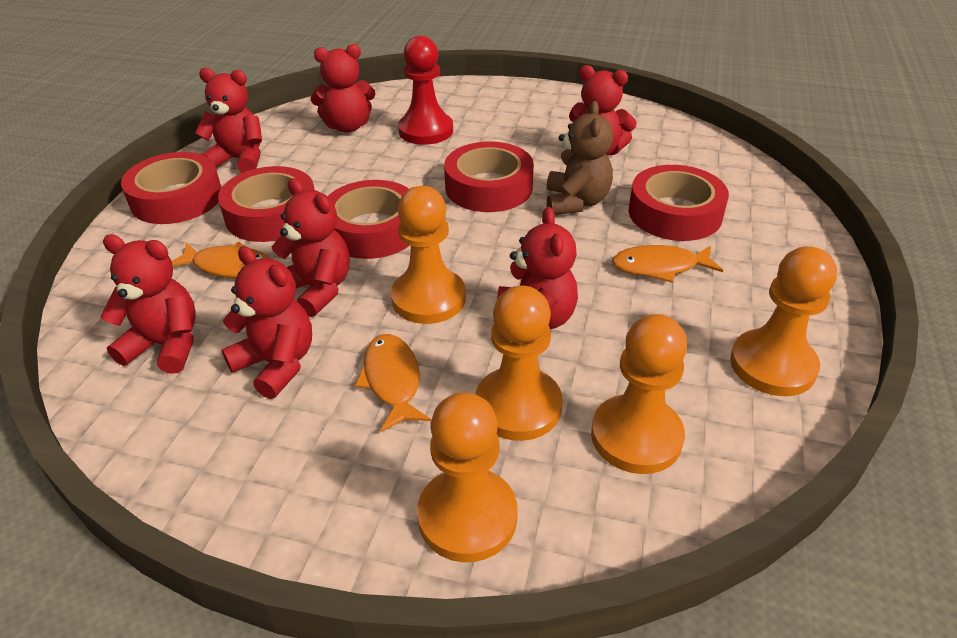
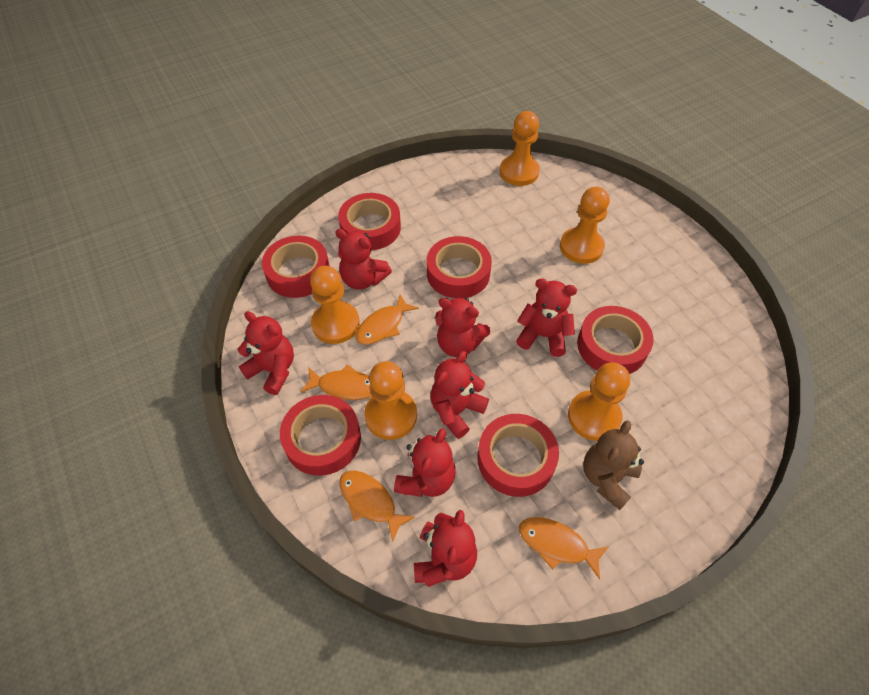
orange fish: [172,242,271,278] [355,334,431,432] [612,245,723,283] = 3 -> [301,365,372,400] [339,470,415,542] [356,294,419,345] [519,517,608,579] = 4
red pawn: [398,35,453,145] = 1 -> none = 0
red tape: [121,152,222,224] [218,166,315,242] [327,180,410,259] [444,142,534,212] [629,165,729,241] = 5 -> [262,236,330,298] [280,395,361,476] [338,193,401,250] [427,236,492,298] [477,414,559,497] [577,306,654,374] = 6

